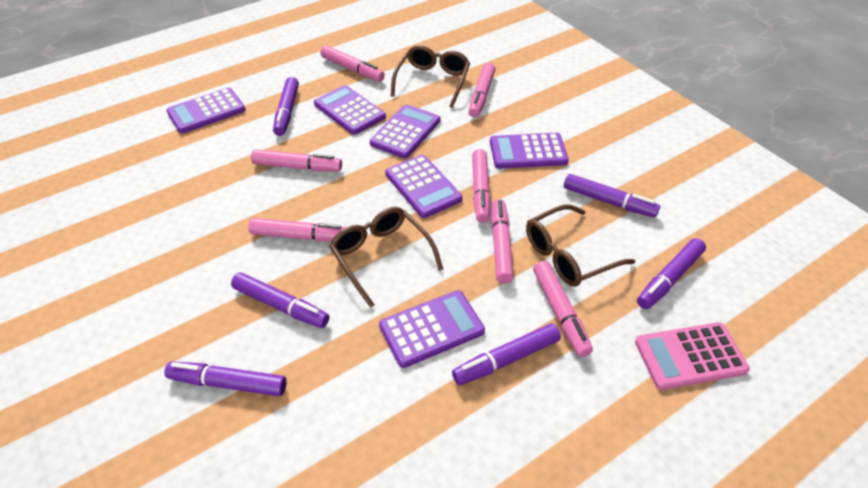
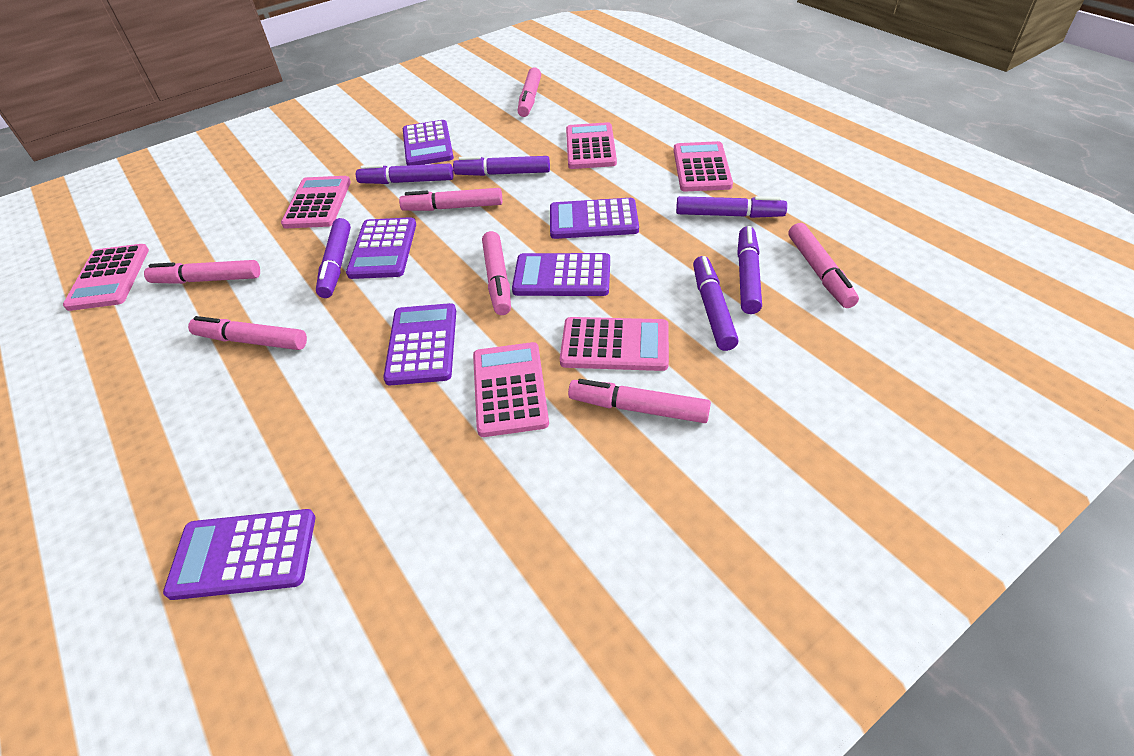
brown glasses: [329,207,443,308] [391,45,470,108] [526,205,635,287] = 3 -> none = 0
pink calculator: [635,322,750,390] = 1 -> [63,244,149,311] [281,176,351,228] [473,342,549,437] [560,317,669,371] [566,122,617,169] [674,141,733,191] = 6

